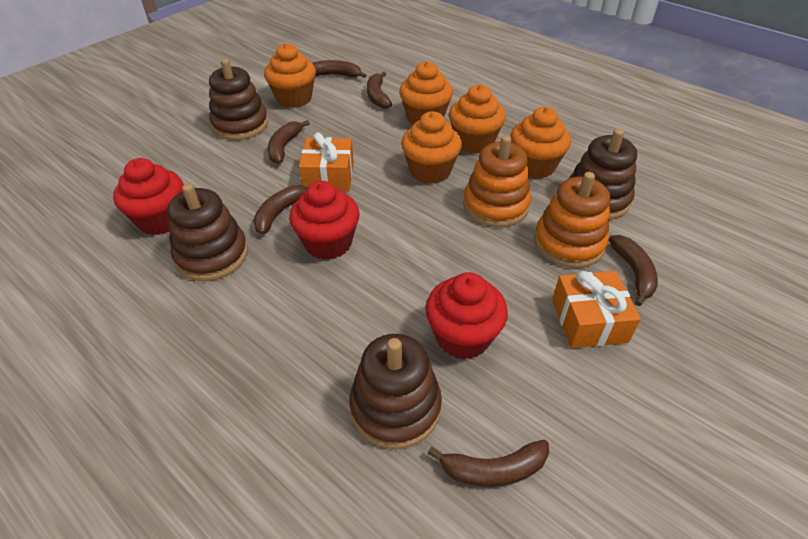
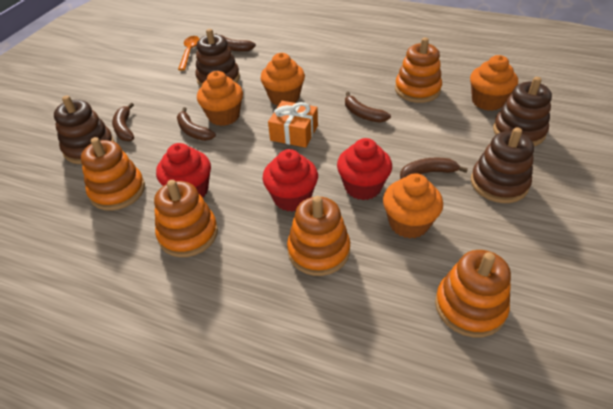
brown banana: [254,185,307,235] [268,120,310,164] [313,60,366,78] [367,71,392,109] [428,439,549,487] [609,235,658,306] = 6 -> [112,103,134,141] [177,107,216,141] [215,33,256,52] [345,92,391,123] [400,157,468,179] = 5
orange cupcake: [264,43,316,108] [399,61,453,124] [401,111,462,184] [449,84,506,154] [510,107,571,179] = 5 -> [197,71,243,126] [260,53,305,105] [383,174,443,238] [470,55,518,111] = 4
orange gift: [299,132,354,192] [552,271,641,348] = 2 -> [268,101,318,148] = 1
orange spoon: none = 0 -> [178,36,199,71] = 1
orange stacking toy: [463,136,531,227] [534,172,610,268] = 2 -> [81,137,145,211] [154,180,218,257] [287,196,350,276] [395,38,442,103] [435,250,511,337] = 5

